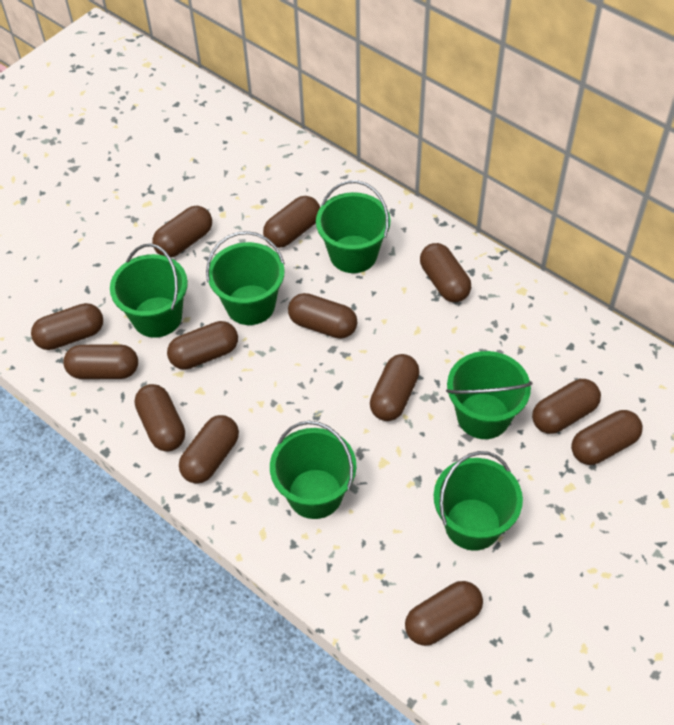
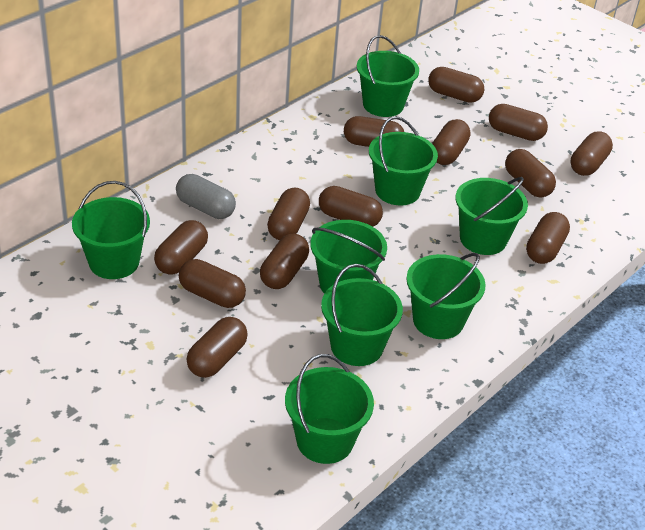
green bucket: [110,243,188,338] [206,231,285,325] [270,421,356,519] [316,180,391,273] [434,451,523,551] [446,351,532,439] = 6 -> [72,181,150,279] [285,354,374,464] [310,220,387,294] [321,264,403,366] [357,35,419,117] [369,116,438,206] [406,253,486,339] [455,177,528,255] = 8
grey capsule: none = 0 -> [176,174,236,219] = 1

